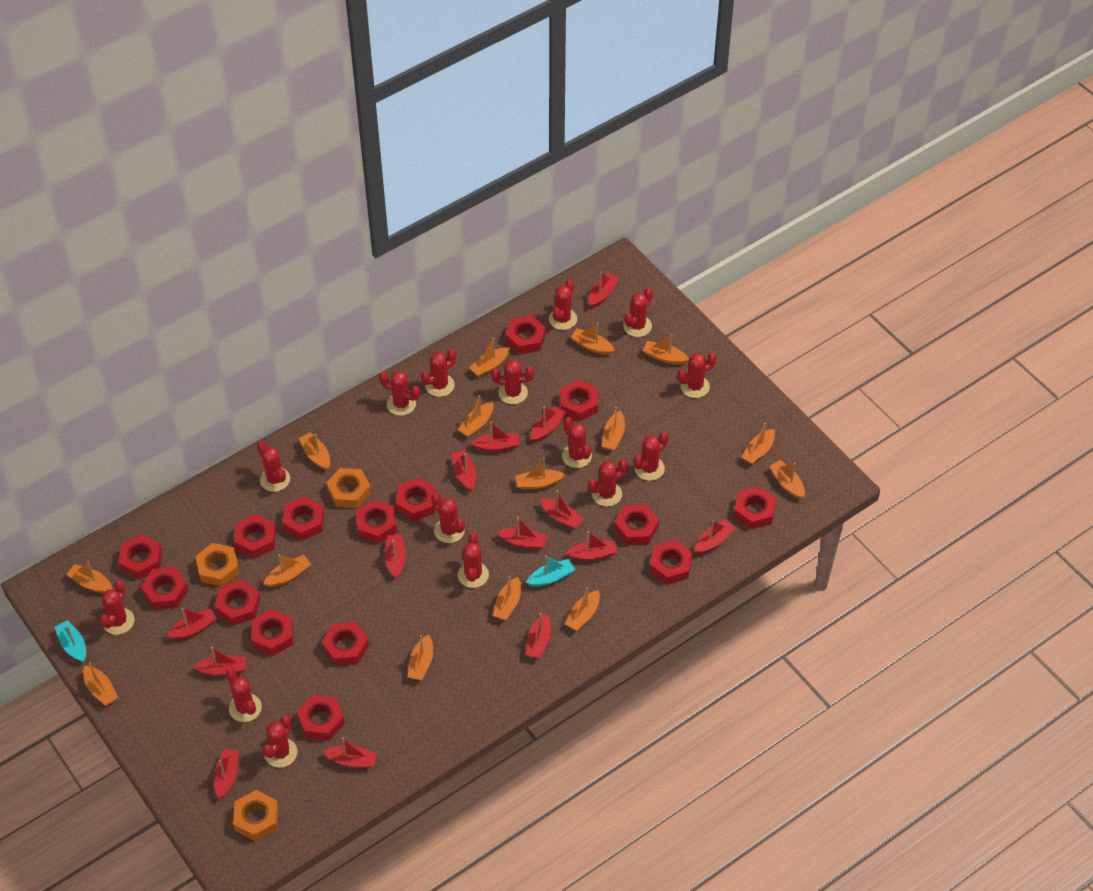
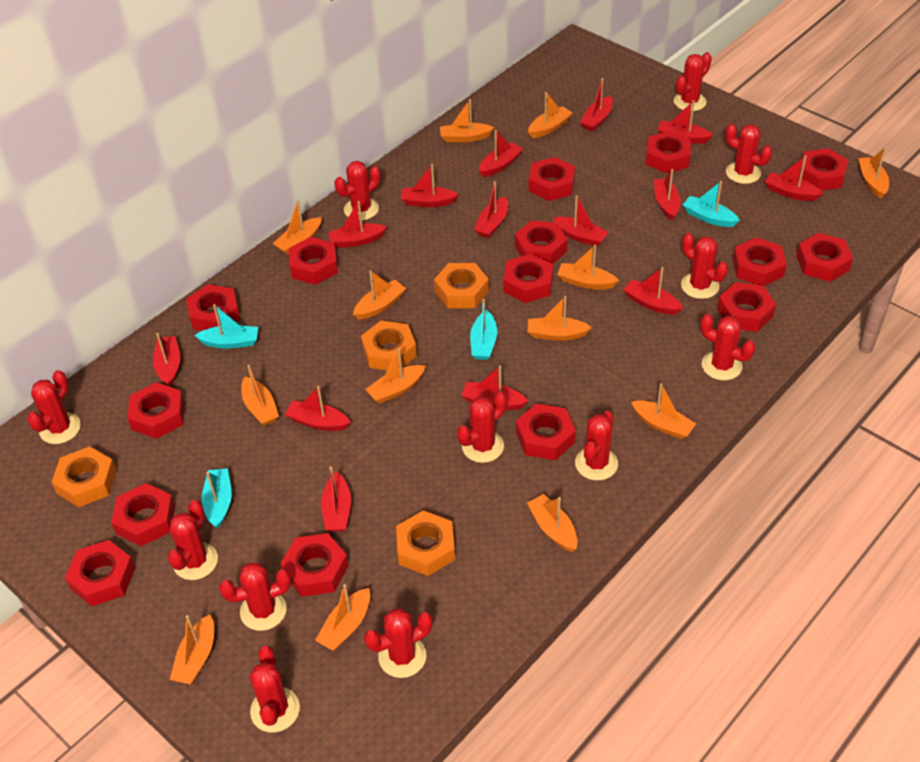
orange boat: [66,562,112,593] [83,663,118,706] [263,554,311,587] [299,432,330,470] [408,634,433,680] [458,396,494,437] [469,338,510,377] [493,576,521,620] [515,458,565,490] [565,587,600,631] [571,322,615,355] [602,407,625,451] [643,333,689,365] [742,423,775,465] [770,460,805,499] = 15 -> [170,614,214,684] [241,365,279,426] [273,200,322,255] [315,584,370,651] [353,270,406,320] [365,348,425,403] [440,99,494,142] [527,494,578,552] [528,92,573,138] [528,296,592,341] [557,245,619,289] [631,383,696,439] [858,147,889,199] = 13
orange nut: [195,543,240,586] [233,790,279,841] [327,468,371,508] = 3 -> [51,447,117,507] [361,321,417,370] [396,510,455,576] [434,263,489,308] = 4
red cactus: [100,580,134,635] [226,669,262,722] [257,441,290,492] [263,715,298,768] [379,371,420,416] [421,349,456,397] [431,493,465,543] [458,533,489,588] [491,359,534,404] [549,279,577,330] [562,417,592,468] [588,460,628,507] [623,288,653,337] [633,432,669,481] [677,353,717,398] = 15 -> [27,370,81,444] [168,500,218,580] [219,562,291,631] [250,646,300,732] [335,161,380,221] [364,608,433,678] [457,392,507,463] [575,411,618,480] [674,52,712,111] [681,233,728,299] [700,314,756,380] [725,124,772,184] = 12
turquoise boat: [55,620,86,662] [526,556,575,587] = 2 -> [194,304,258,349] [202,468,232,528] [470,299,497,360] [683,181,740,227] = 4

